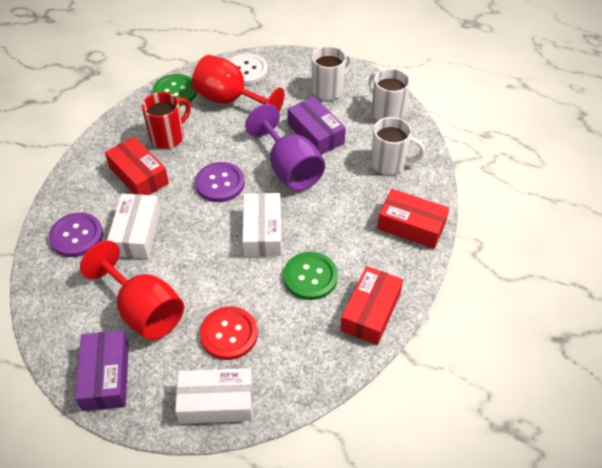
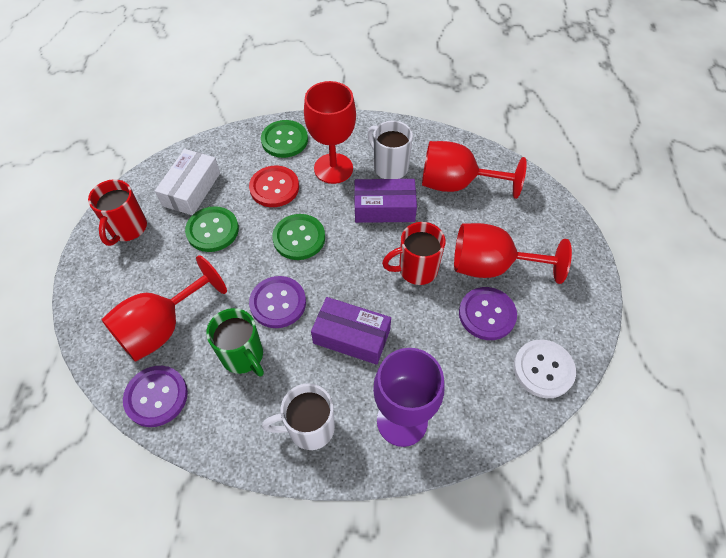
green button: [153,74,197,106] [283,252,338,300] = 2 -> [185,206,239,252] [261,120,308,158] [272,214,325,260] = 3
green mug: none = 0 -> [206,308,264,376] = 1
purple button: [49,212,103,257] [195,162,245,202] = 2 -> [123,366,188,427] [249,276,306,328] [459,287,517,340] = 3
red box: [105,137,169,195] [340,266,403,345] [377,189,449,249] = 3 -> none = 0
red goblet: [80,241,184,340] [192,55,285,112] = 2 -> [101,255,227,362] [304,81,356,184] [422,141,527,199] [454,223,572,284] = 4
red mug: [142,92,191,149] = 1 -> [88,179,147,246] [382,222,446,285] = 2
white box: [107,194,161,259] [175,368,253,424] [242,193,281,257] = 3 -> [155,149,220,215] = 1
white mug: [312,46,352,100] [369,68,410,121] [371,117,425,175] = 3 -> [262,383,335,450] [367,121,413,179] = 2

